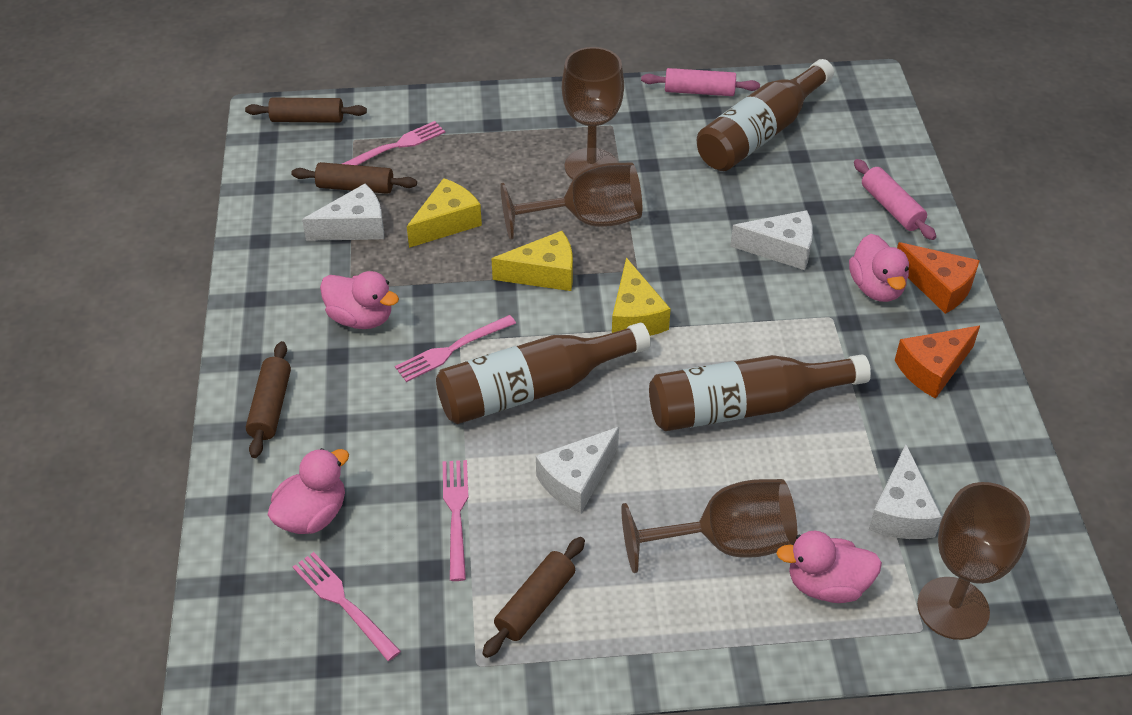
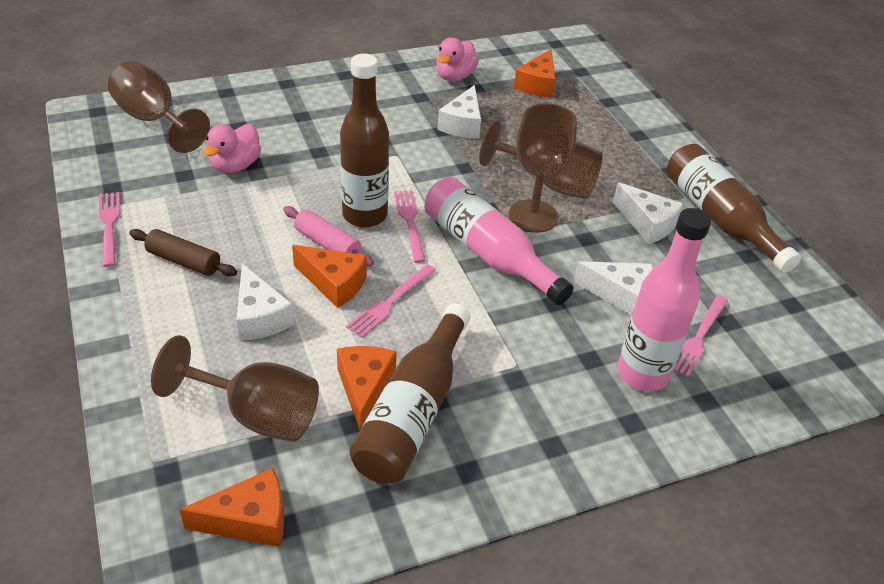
brown rolling pin: [245,98,367,123] [246,341,291,458] [291,162,417,194] [482,537,585,658] = 4 -> [129,229,237,276] = 1
orange cheese: [895,326,980,399] [897,242,980,314] = 2 -> [180,468,284,547] [292,245,367,308] [337,346,397,430] [514,49,556,98] = 4
pink bottle: none = 0 -> [425,177,574,305] [617,208,711,391] = 2
pink duck: [268,448,349,534] [320,271,399,329] [776,530,882,603] [849,234,909,302] = 4 -> [204,124,261,173] [436,38,479,81] = 2
pink rolling pin: [641,68,760,96] [854,159,936,240] = 2 -> [283,206,374,266] = 1
yellow cheese: [407,178,482,248] [492,231,573,291] [612,258,671,336] = 3 -> none = 0

